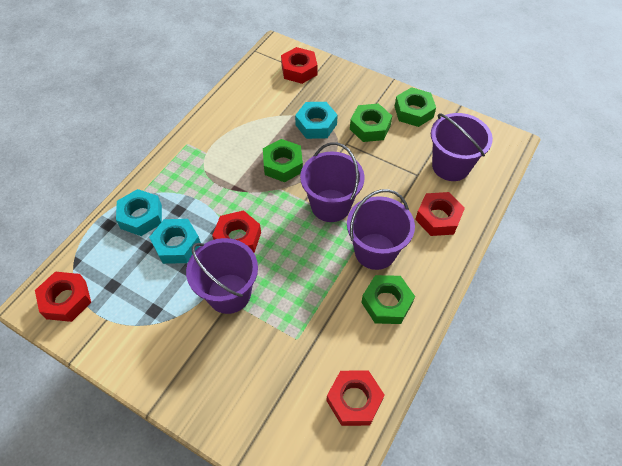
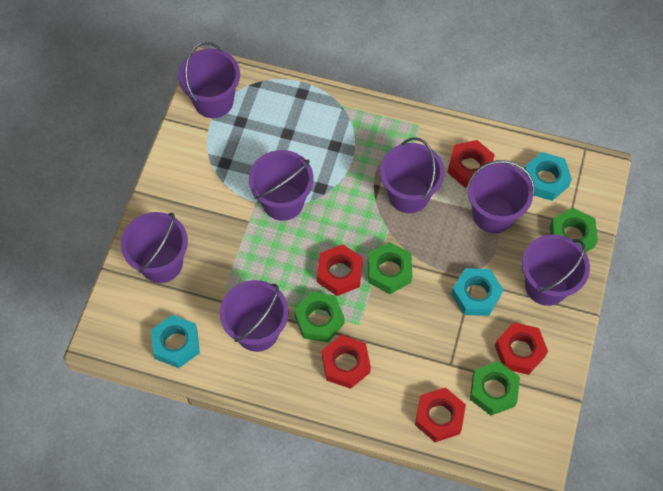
purple bucket: [186,238,258,314] [300,142,365,222] [347,189,415,270] [431,113,493,181] = 4 -> [121,212,188,283] [178,42,240,118] [220,280,289,352] [249,150,314,221] [380,138,445,213] [466,160,535,233] [522,234,590,306] = 7

